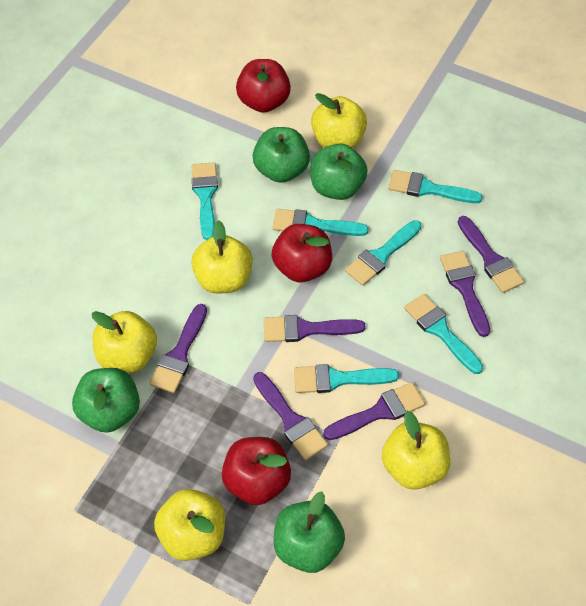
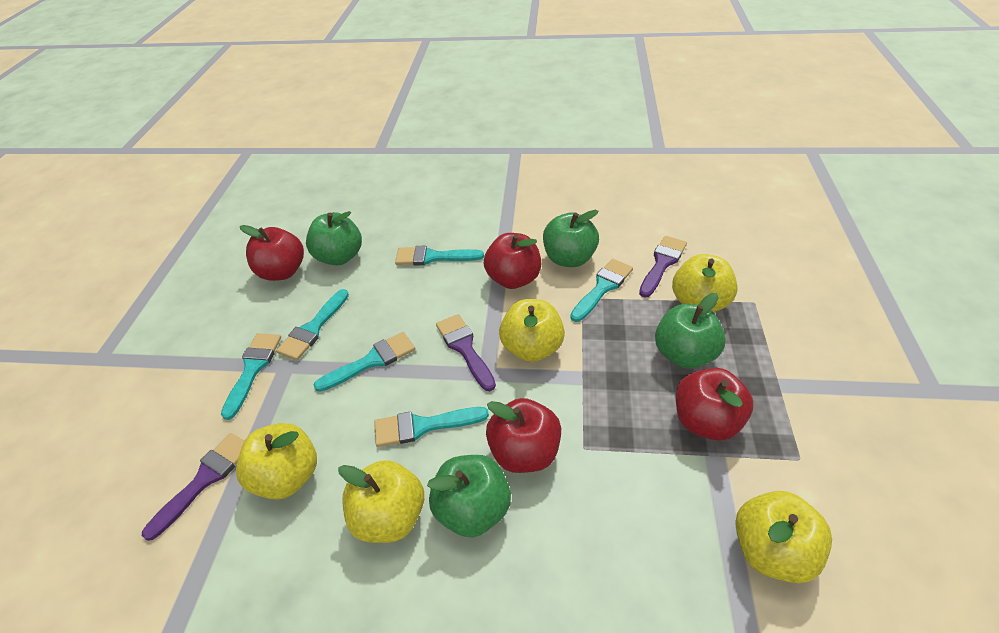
purple brush: [150,304,207,393] [253,372,328,461] [264,315,365,342] [323,382,425,440] [440,251,490,337] [458,216,524,293] = 6 -> [142,433,244,541] [436,314,496,391] [639,236,687,298] = 3
red apple: [222,437,291,505] [236,59,291,113] [272,224,332,282] = 3 -> [240,225,304,281] [484,233,541,289] [486,398,561,473] [676,368,753,441] = 4

